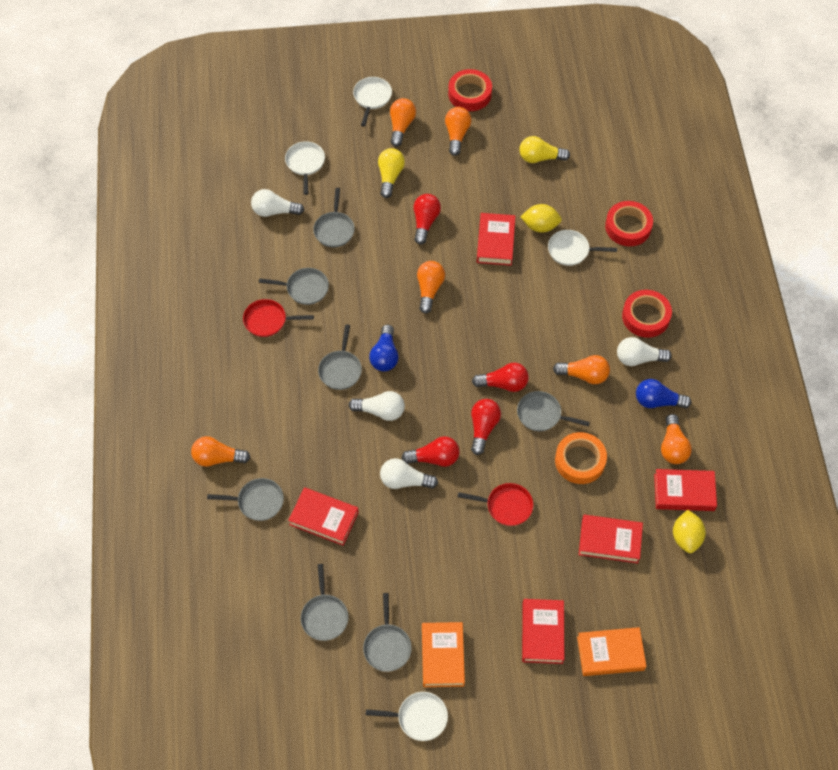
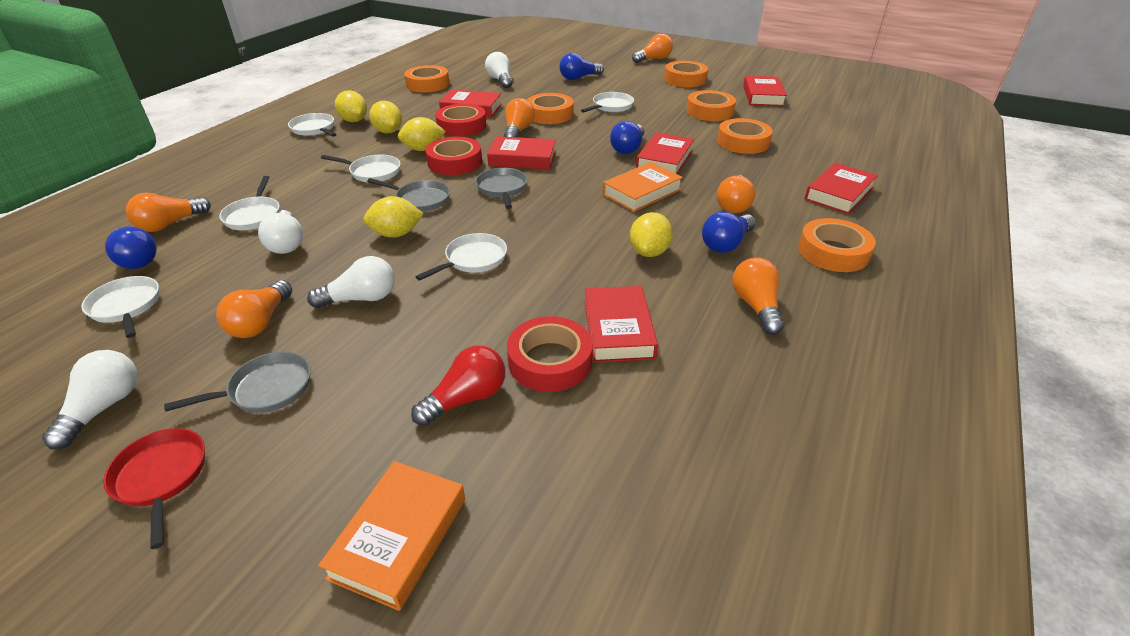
blue light bulb: [369,325,399,371] [636,379,691,408] = 2 -> [105,226,157,269] [559,53,604,80] [610,121,644,154] [702,212,756,253] = 4
grey pan: [207,478,284,521] [259,268,329,305] [301,564,348,641] [313,188,355,247] [318,324,362,390] [363,593,412,672] [517,391,590,431] = 7 -> [164,352,311,413] [367,178,450,212] [475,168,528,209] = 3
orange tape: [555,432,607,484] = 1 -> [404,65,449,92] [527,93,574,124] [664,61,708,87] [686,90,736,121] [717,118,773,154] [798,218,876,272] = 6
red book: [288,487,359,546] [477,213,515,266] [522,599,564,664] [579,514,643,563] [654,469,717,511] = 5 -> [439,89,502,117] [487,136,556,170] [585,286,658,363] [636,132,694,174] [743,76,787,106] [805,162,878,214] = 6
red light bulb: [402,436,460,467] [413,194,441,245] [471,399,501,455] [472,363,529,392] = 4 -> [411,345,505,426] = 1
red pan: [243,299,314,337] [458,483,533,526] = 2 -> [103,428,205,549] = 1
white pan: [285,141,325,195] [353,77,392,126] [366,692,448,741] [548,230,617,266] = 4 -> [82,276,159,338] [219,176,280,230] [288,113,337,137] [321,155,401,182] [416,233,507,281] [581,92,634,113] = 6
yellow lemon: [520,204,562,233] [673,510,706,553] = 2 -> [335,90,367,122] [363,196,424,238] [369,101,402,134] [398,117,446,151] [630,212,673,257] = 5
yellow light bulb: [378,148,405,198] [519,136,570,163] = 2 -> none = 0

